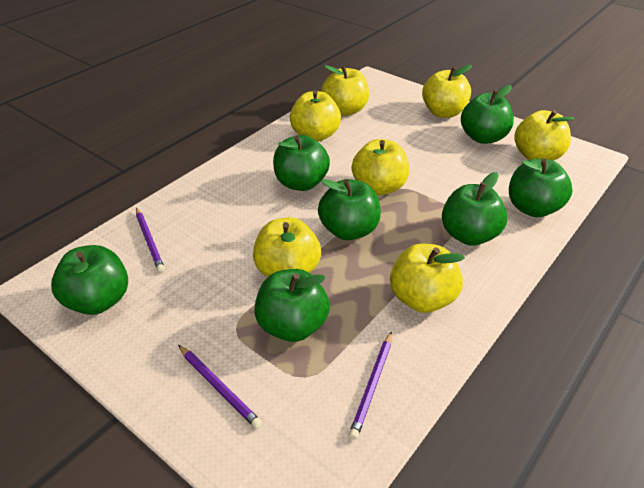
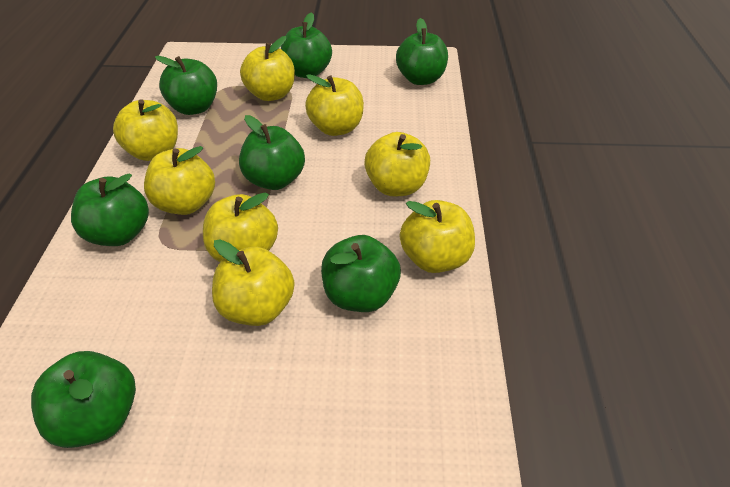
purple pencil: [136,208,165,273] [178,345,262,429] [349,331,392,440] = 3 -> none = 0
yellow apple: [253,218,321,277] [290,90,341,141] [321,65,369,116] [351,139,409,195] [390,244,465,313] [422,65,472,118] [514,110,574,161] = 7 -> [113,99,178,161] [144,146,215,215] [203,192,278,262] [212,240,295,326] [240,36,295,101] [305,74,364,136] [364,132,430,196] [400,200,475,273] = 8

